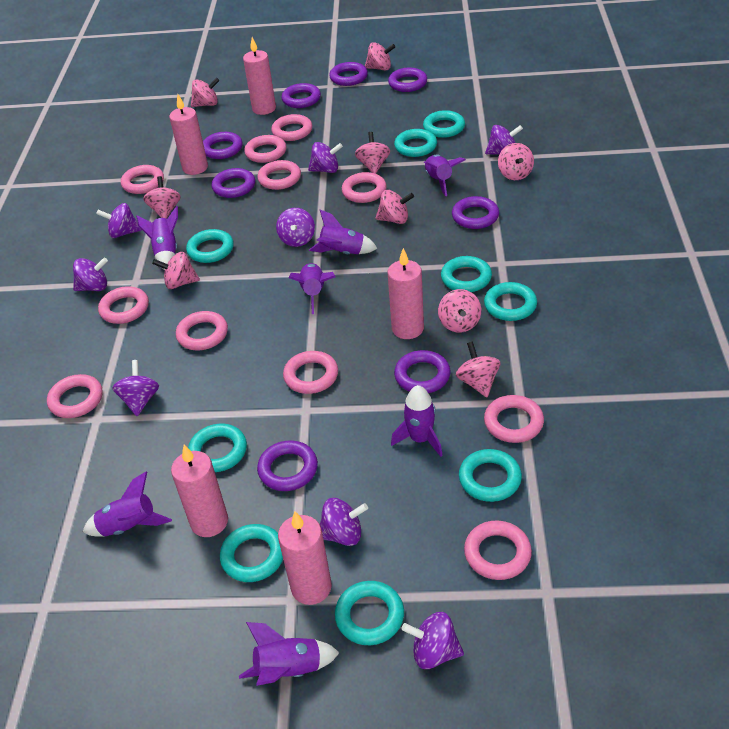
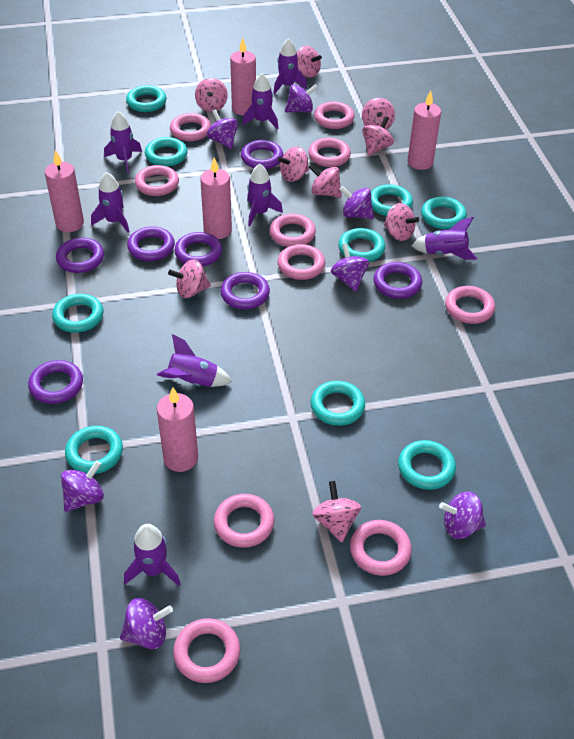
pink ring: [47,374,103,418] [98,286,149,324] [121,165,164,194] [176,311,228,350] [244,135,286,163] [257,160,301,190] [271,114,312,141] [283,351,338,394] [342,172,387,203] [464,521,532,580] [484,395,544,443] = 11 -> [135,165,179,196] [170,113,211,141] [173,618,240,683] [214,494,274,548] [269,214,316,247] [277,244,325,280] [308,138,351,167] [314,101,355,129] [350,520,412,576] [445,286,495,324] = 10
purple ring: [203,132,243,159] [212,168,255,198] [257,441,318,491] [281,83,321,108] [329,62,368,86] [388,68,427,92] [394,350,451,393] [452,196,499,229] = 8 -> [28,360,83,404] [56,238,104,273] [127,226,175,261] [174,232,222,267] [220,272,270,309] [241,140,283,169] [373,262,422,299] = 7
purple rocket: [83,471,172,536] [136,206,178,270] [239,622,340,686] [289,263,336,314] [309,210,378,254] [391,385,443,457] [424,154,466,196] = 7 -> [91,172,130,233] [104,111,142,173] [124,524,180,586] [157,334,232,387] [242,73,279,130] [247,164,283,226] [273,38,307,94] [411,217,478,260] = 8
purple spinning top: [73,257,108,291] [96,203,142,238] [112,360,159,416] [276,208,315,247] [308,142,343,173] [320,498,368,546] [401,612,464,669] [485,125,523,154] = 8 -> [61,461,104,512] [120,598,173,649] [207,109,238,149] [285,84,318,112] [331,243,369,292] [339,186,374,219] [439,491,486,539] = 7

